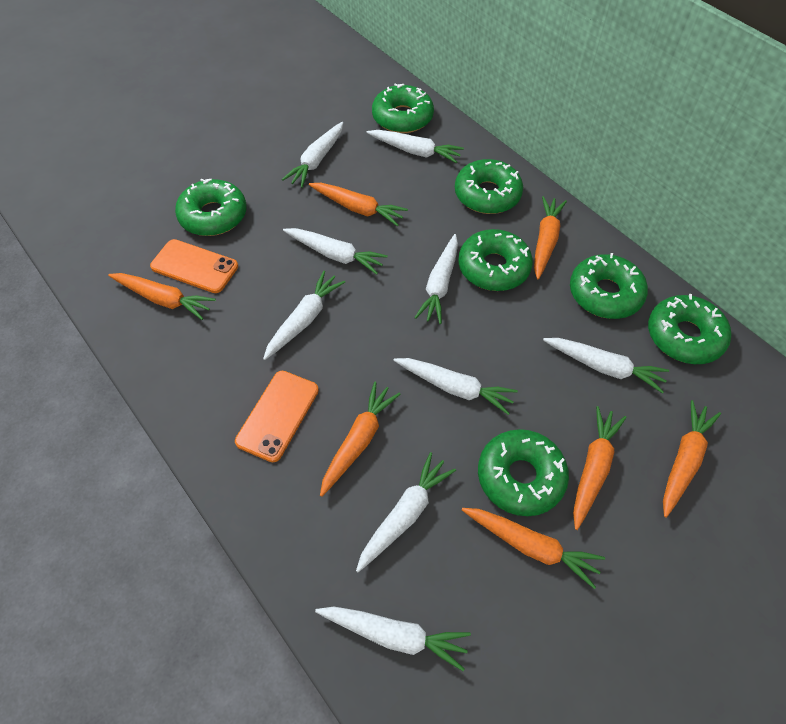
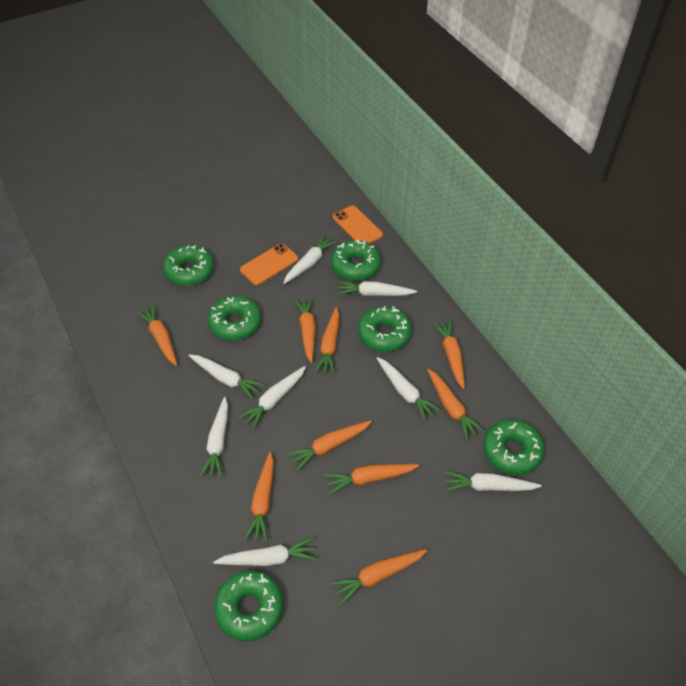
green donut: [175,178,246,236] [372,83,434,133] [455,159,523,214] [458,229,533,291] [478,429,569,516] [570,253,648,319] [648,294,731,364] = 7 -> [163,245,214,286] [208,296,261,341] [214,570,283,641] [331,240,381,281] [358,306,412,352] [483,419,545,475] = 6
orange carrot: [108,273,216,320] [309,183,408,226] [320,382,400,497] [462,508,605,589] [534,196,567,279] [573,406,627,530] [663,400,721,518] = 7 -> [136,304,177,366] [244,452,274,542] [287,420,372,471] [294,297,316,363] [315,307,339,375] [325,464,419,494] [330,549,427,605] [427,369,484,440] [433,320,465,389] = 9
white carrot: [263,271,345,360] [282,122,343,188] [283,228,388,275] [315,607,471,671] [356,452,456,572] [367,130,464,164] [394,358,518,415] [414,234,458,324] [543,338,669,394] = 9 -> [188,355,264,399] [200,397,228,478] [213,537,317,566] [238,366,306,429] [283,234,338,284] [337,281,417,296] [377,357,441,421] [445,471,542,491] = 8

